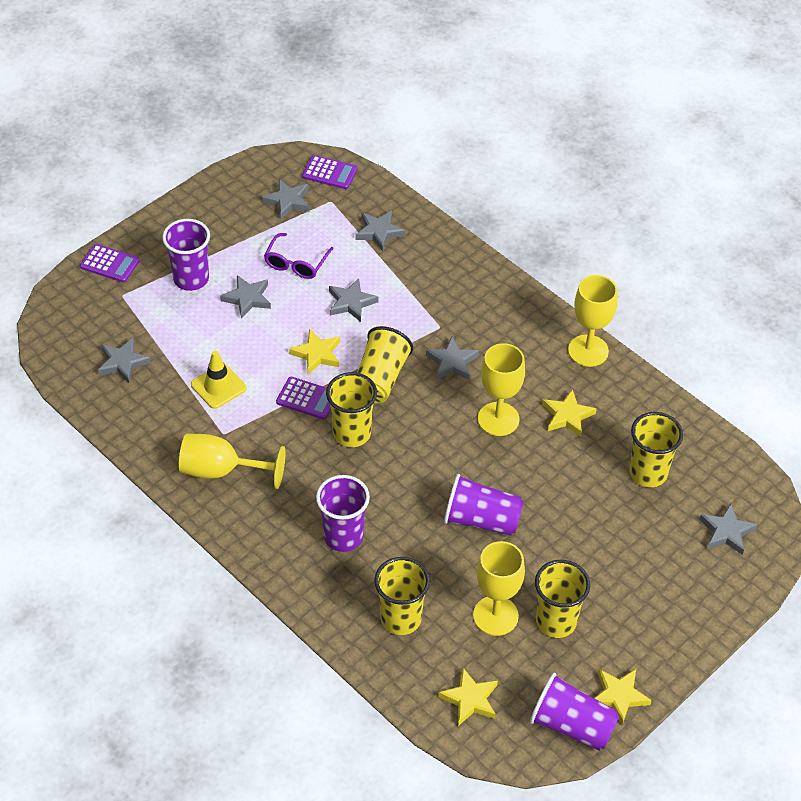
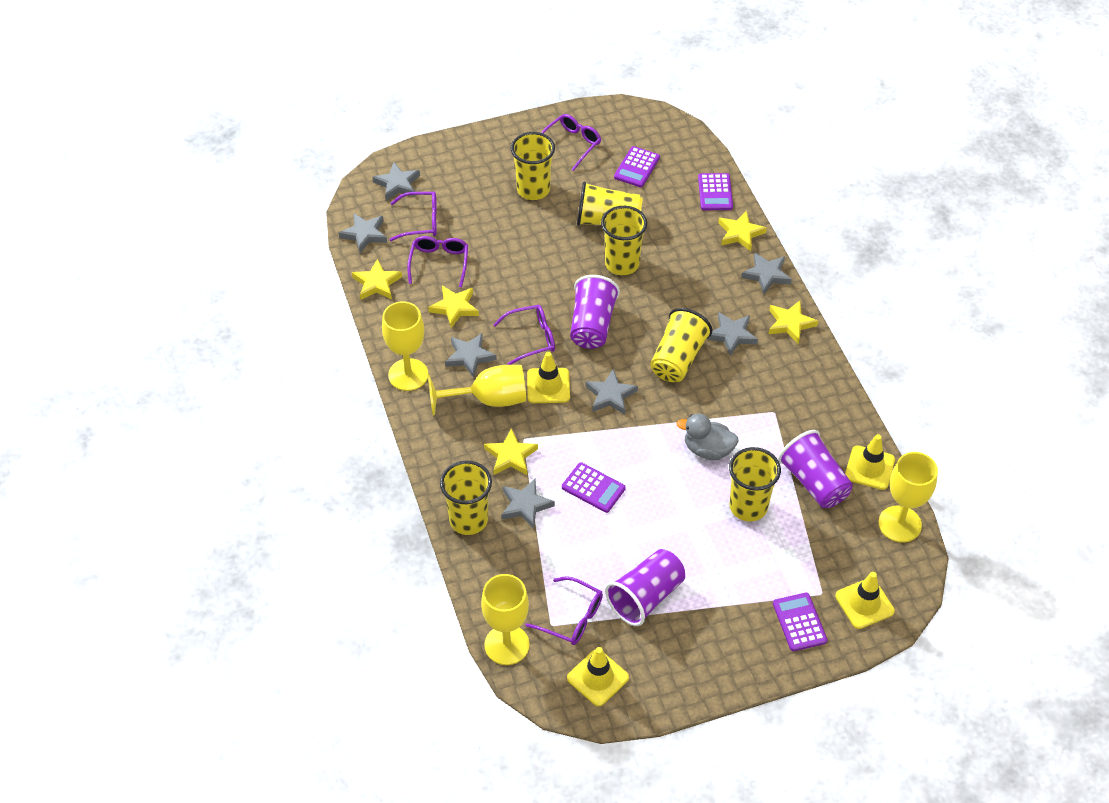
grey duck: none = 0 -> [676,414,739,460] = 1
purple calculator: [80,244,139,282] [276,377,331,420] [302,155,358,189] = 3 -> [562,462,626,513] [614,146,660,187] [698,173,733,210] [773,592,827,651] = 4
purple cup: [162,219,210,291] [316,475,370,552] [444,474,524,536] [530,672,620,751] = 4 -> [570,275,620,349] [605,549,685,626] [778,430,853,508] = 3
purple glasses: [264,233,334,279] = 1 -> [390,192,437,241] [407,236,468,287] [493,305,555,365] [525,576,603,645] [541,114,601,171] = 5
yellow cup: [326,372,377,447] [357,326,413,403] [374,557,430,635] [535,560,590,638] [629,412,683,487] = 5 -> [440,461,492,535] [511,132,555,200] [577,181,643,226] [601,206,647,275] [650,308,713,382] [729,447,781,521] = 6
yellow star: [289,329,340,374] [438,668,498,726] [542,389,596,437] [594,669,652,725] = 4 -> [352,259,402,300] [428,286,479,328] [484,428,538,475] [718,210,767,251] [769,301,818,344] = 5
yellow traffic cone: [191,351,246,409] = 1 -> [527,352,570,403] [567,647,629,706] [835,572,895,629] [845,434,895,490] = 4

